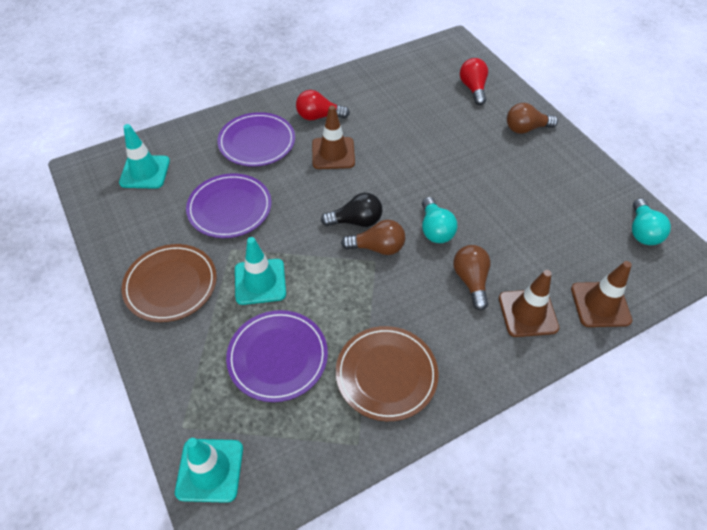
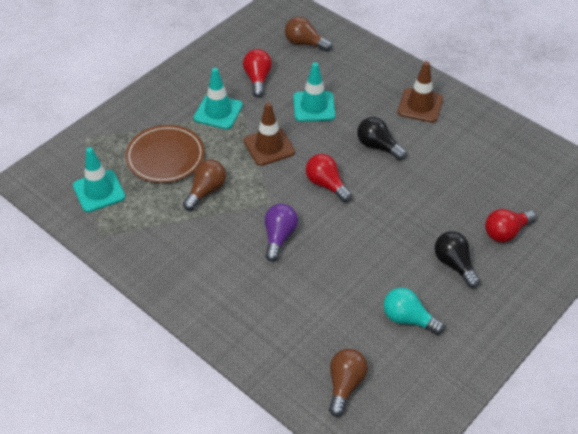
black light bulb: [321,193,383,227] = 1 -> [357,117,407,160] [434,231,480,288] = 2
brown plate: [121,244,217,322] [336,326,439,421] = 2 -> [125,125,205,183] = 1
brown traffic cone: [312,105,355,169] [499,270,559,337] [571,261,632,327] = 3 -> [244,102,295,166] [397,61,443,123] = 2
purple light bulb: none = 0 -> [265,204,298,262] = 1
purple plate: [186,173,271,238] [217,112,295,167] [226,310,328,402] = 3 -> none = 0
red light bulb: [296,90,350,120] [460,58,488,105] = 2 -> [243,49,272,98] [305,154,352,202] [485,209,536,243] = 3
turquoise light bulb: [422,197,457,243] [632,198,671,245] = 2 -> [383,288,445,335] = 1

